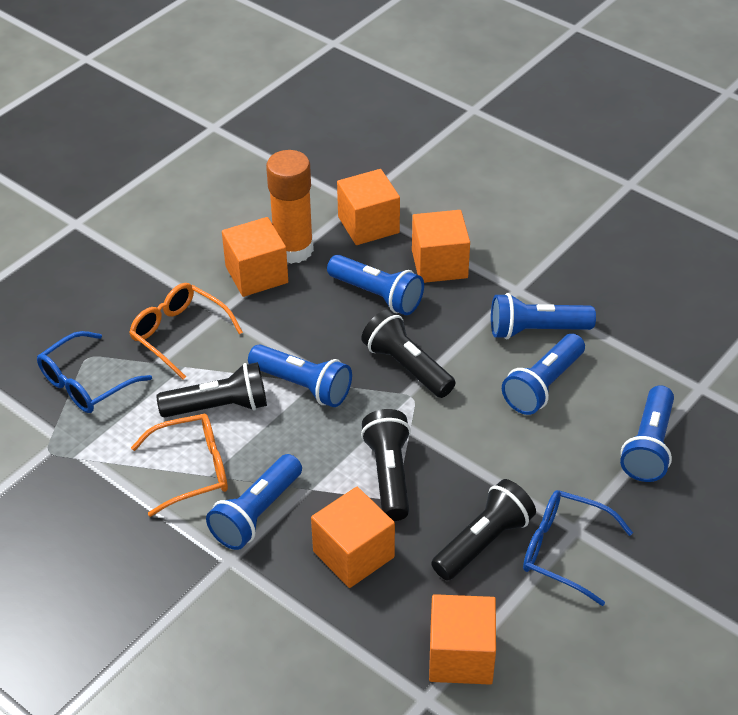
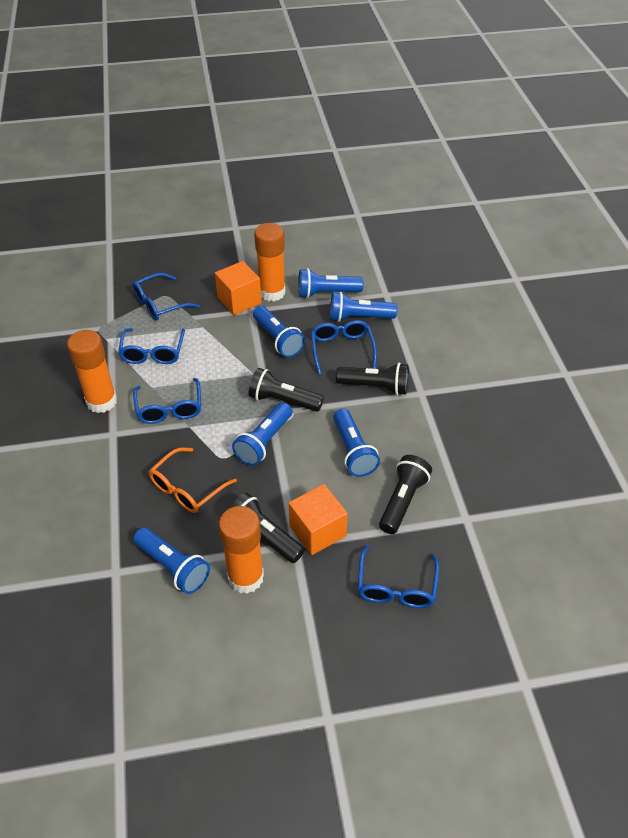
blue glasses: [37,331,152,413] [523,490,633,606] = 2 -> [118,328,185,364] [132,273,200,321] [133,378,201,424] [311,320,377,375] [358,545,439,608] = 5
orange cube: [222,217,288,297] [311,487,395,588] [337,169,400,245] [412,210,470,283] [429,594,496,685] = 5 -> [215,261,262,315] [289,484,348,555] = 2
orange glasses: [129,283,243,379] [131,414,228,517] = 2 -> [149,447,237,513] = 1
orange glue stick: [266,150,314,264] = 1 -> [67,330,117,413] [219,506,264,594] [254,223,286,301] = 3

